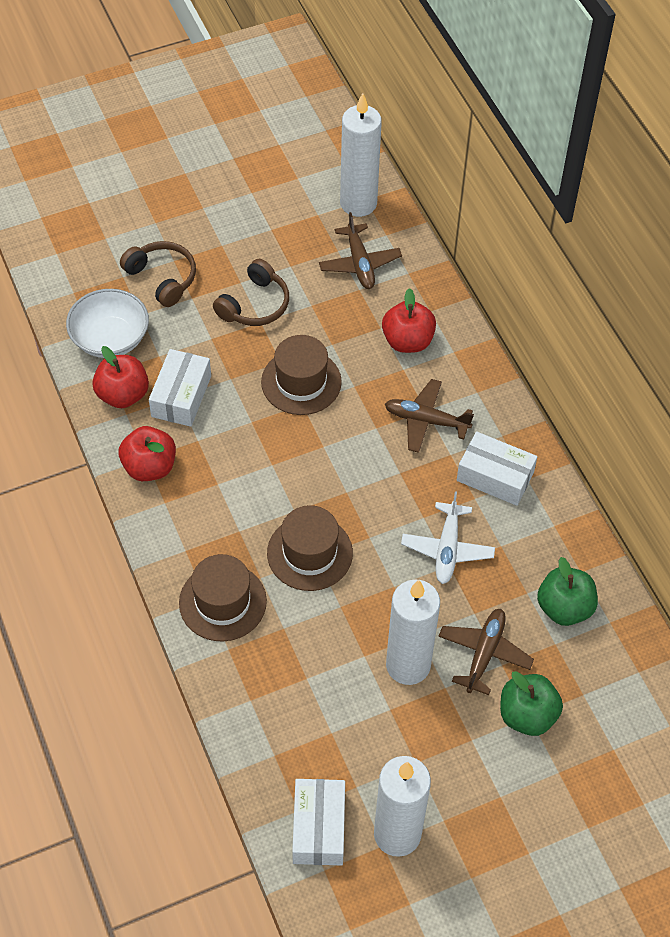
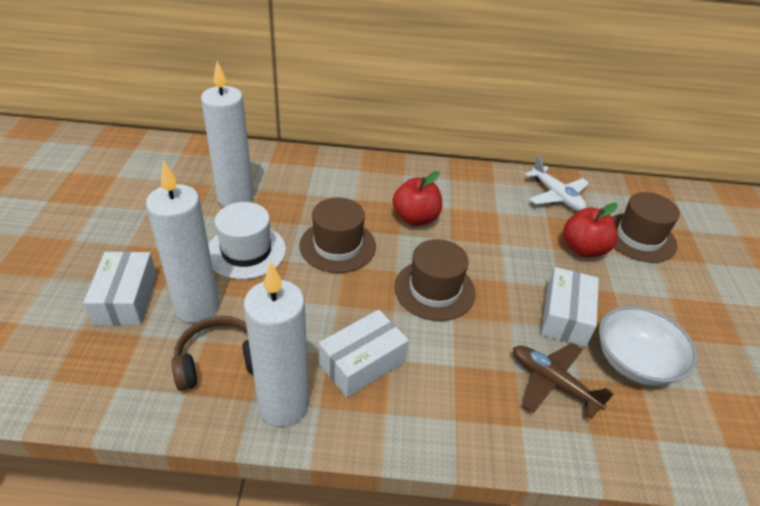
brown headphones: [120,241,196,307] [213,259,289,326] = 2 -> [172,316,253,391] = 1
brown plane: [319,212,402,289] [385,379,474,453] [438,609,534,695] = 3 -> [513,343,614,419] = 1
green apple: [500,671,563,736] [537,557,598,626] = 2 -> none = 0
red apple: [92,346,149,408] [119,426,176,481] [382,288,436,353] = 3 -> [393,171,442,226] [563,203,618,257] = 2
white hat: none = 0 -> [208,202,286,279] = 1

